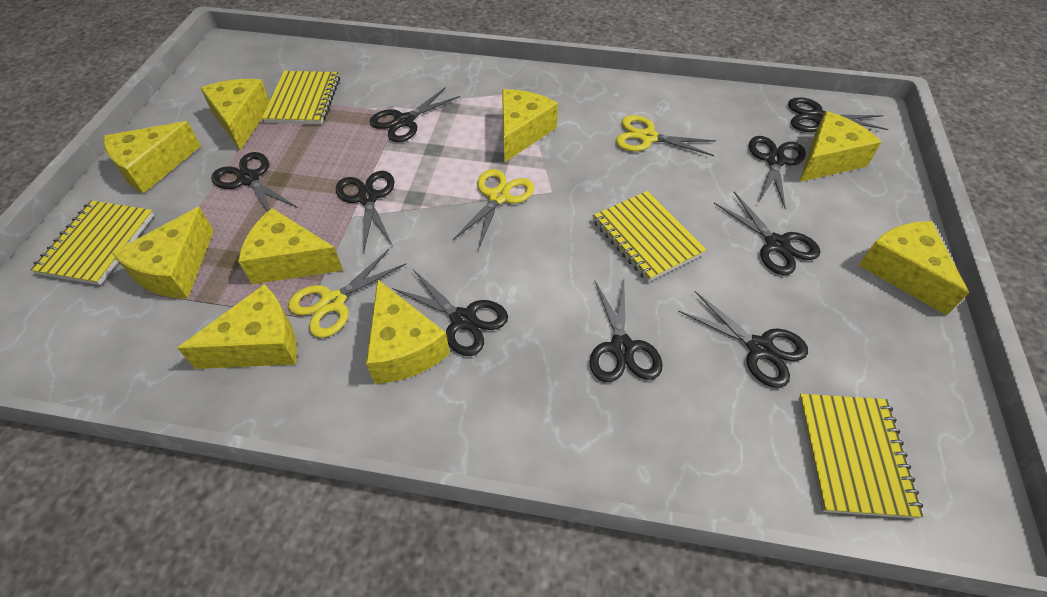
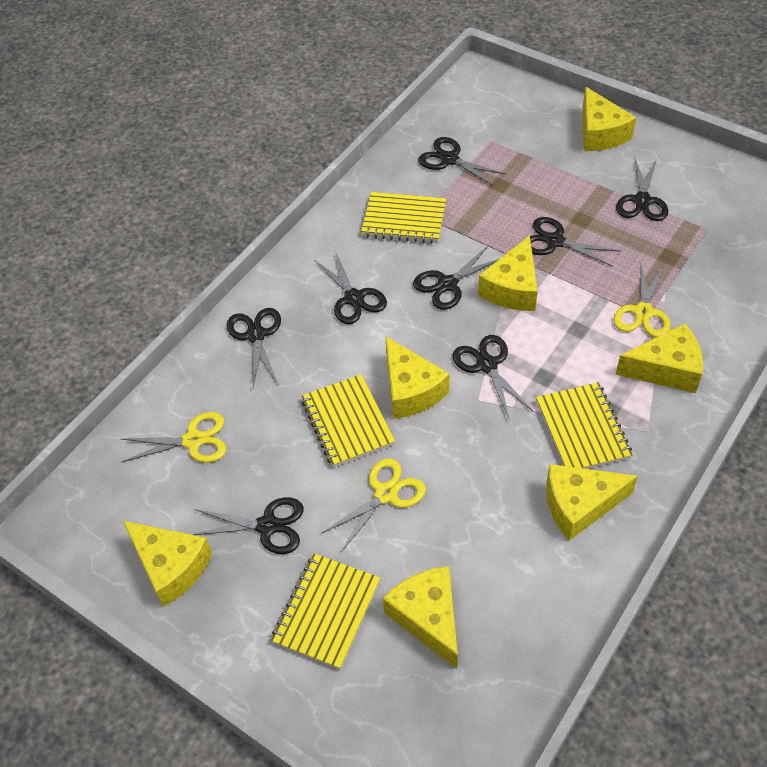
black scissors: [211,152,298,211] [336,171,395,250] [370,88,460,142] [392,269,508,356] [590,279,663,382] [678,291,808,388] [714,192,820,275] [749,136,806,209] [788,97,889,132] = 9 -> [191,497,304,554] [227,308,281,387] [314,251,387,324] [413,246,499,310] [418,137,506,187] [452,335,533,421] [530,217,620,267] [616,158,668,221] = 8
yellow cheese: [104,121,201,194] [112,207,214,299] [177,284,297,369] [200,79,270,150] [238,208,343,284] [366,279,450,384] [502,89,558,163] [799,111,882,182] [859,221,969,315] = 9 -> [123,521,213,606] [383,566,458,669] [385,336,450,419] [478,235,538,311] [546,464,638,541] [582,87,636,151] [615,323,703,393] = 7

